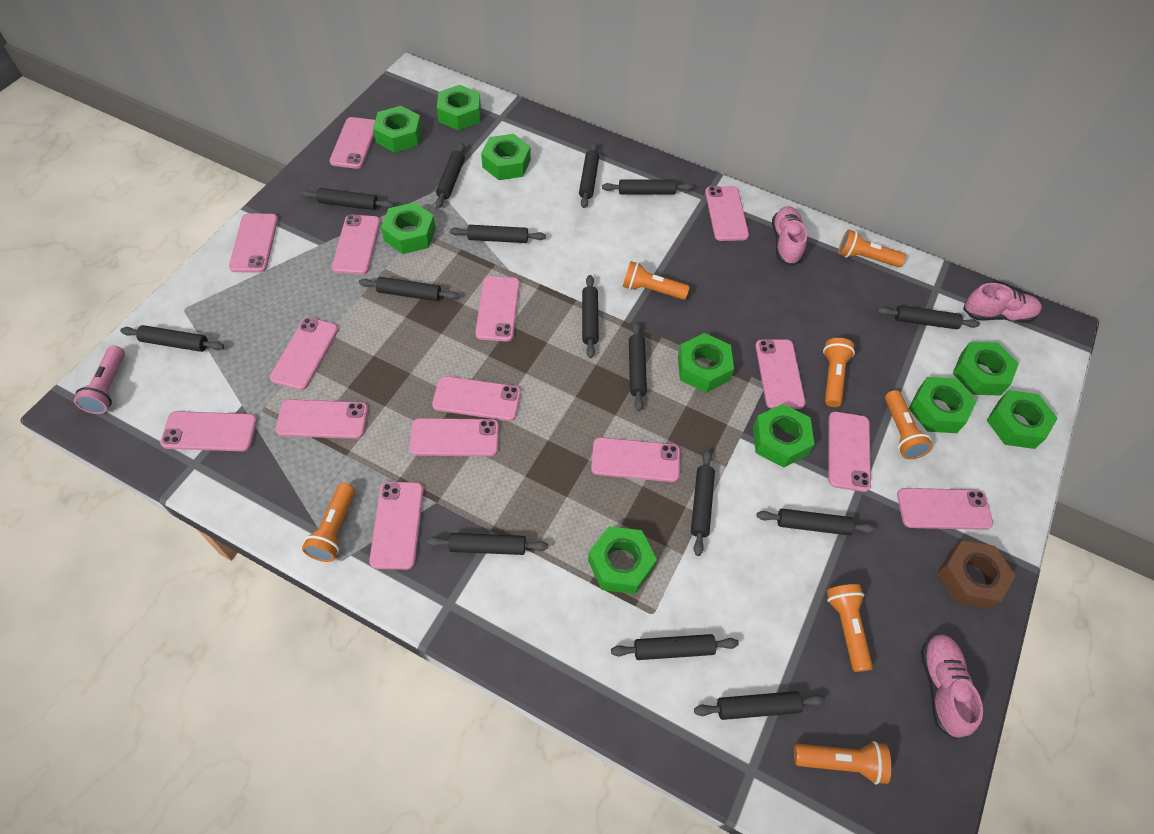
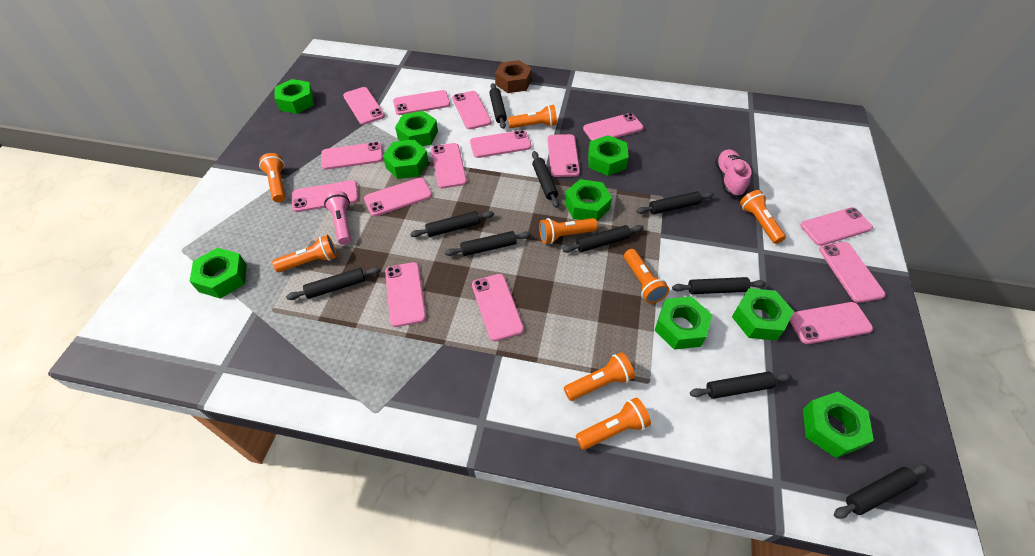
black rolling pin: [120,325,224,352] [301,188,394,210] [359,277,459,301] [426,533,548,555] [435,143,465,208] [450,225,546,243] [579,142,599,208] [582,275,599,358] [602,179,693,194] [611,634,739,660] [629,322,647,411] [691,450,715,556] [694,691,825,720] [757,509,875,536] [877,305,980,329] = 15 -> [286,267,381,300] [410,211,494,237] [445,231,531,256] [489,83,507,129] [532,151,559,208] [562,225,644,253] [636,191,714,214] [672,277,766,294] [690,372,792,399] [834,464,929,519] = 10
green nut: [373,106,422,153] [381,202,436,254] [437,85,481,130] [481,134,531,180] [588,526,657,594] [678,333,734,393] [753,404,815,468] [909,377,976,433] [952,342,1019,396] [986,390,1058,449] = 10 -> [190,248,247,299] [274,79,314,114] [383,140,429,179] [395,111,438,146] [565,179,612,221] [588,135,629,176] [655,296,712,350] [732,288,794,341] [803,392,874,458] = 9
orange flashlight: [302,483,355,562] [623,261,690,300] [794,741,891,785] [823,338,855,407] [827,584,873,672] [838,230,906,267] [885,390,933,459] = 7 -> [259,153,285,202] [272,235,337,272] [508,105,557,128] [539,218,598,244] [564,352,635,401] [576,397,651,450] [624,249,669,304] [740,190,786,244] = 8
pink shoe: [772,206,807,266] [921,634,983,739] [963,283,1042,323] = 3 -> [715,149,752,198] = 1

